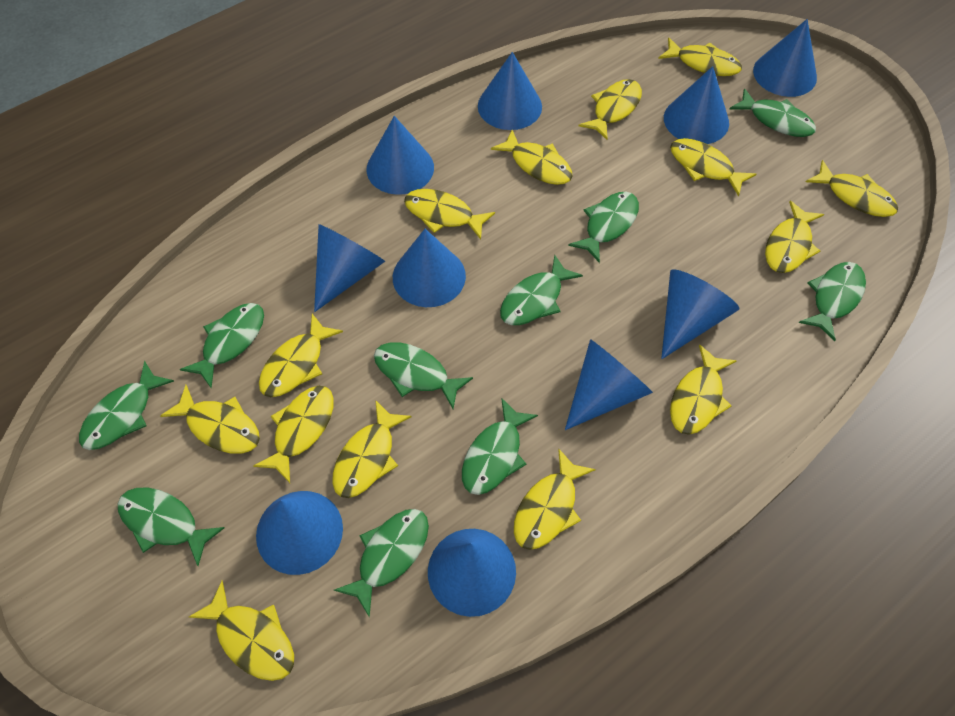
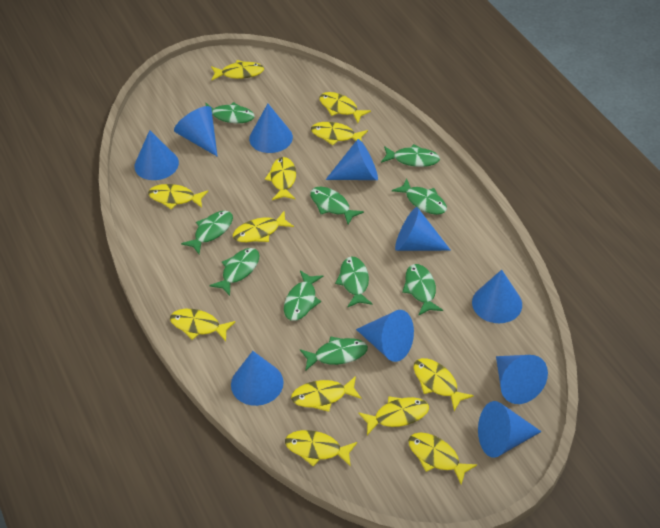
yellow fish: [160,385,260,454] [189,581,294,681] [253,386,334,483] [259,314,343,397] [332,400,412,498] [404,189,495,239] [491,130,573,185] [514,449,596,550] [579,79,642,140] [658,37,742,76] [670,138,756,196] [670,344,737,435] [765,201,824,273] [806,160,898,217] = 14 -> [148,184,208,209] [170,309,235,341] [211,60,264,80] [233,211,294,242] [265,157,296,200] [285,430,357,467] [291,376,361,412] [311,122,368,145] [319,92,371,123] [358,396,429,435] [408,433,477,485] [414,358,474,411] = 12

